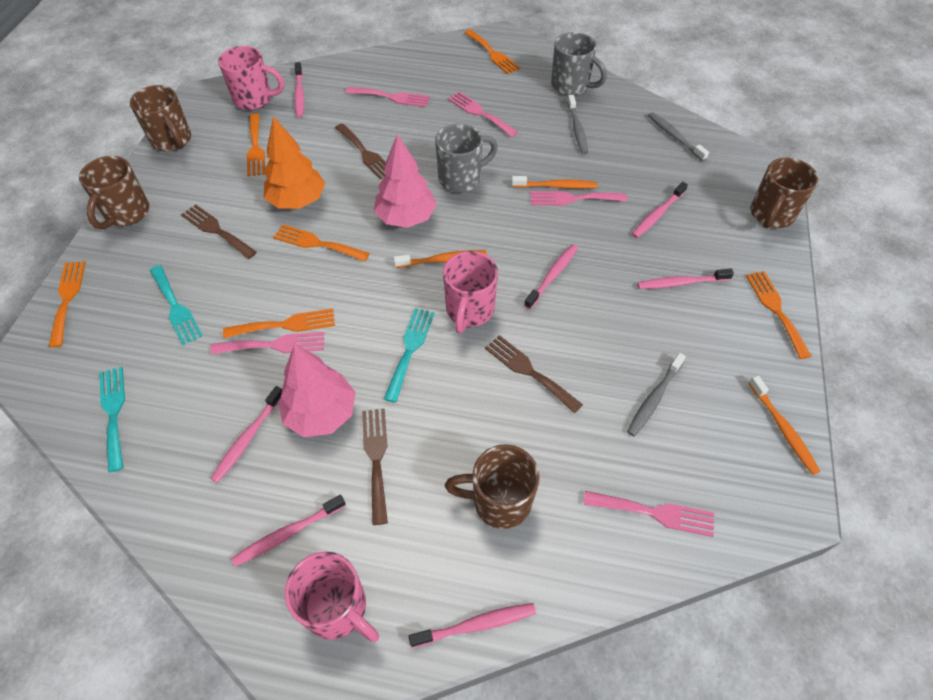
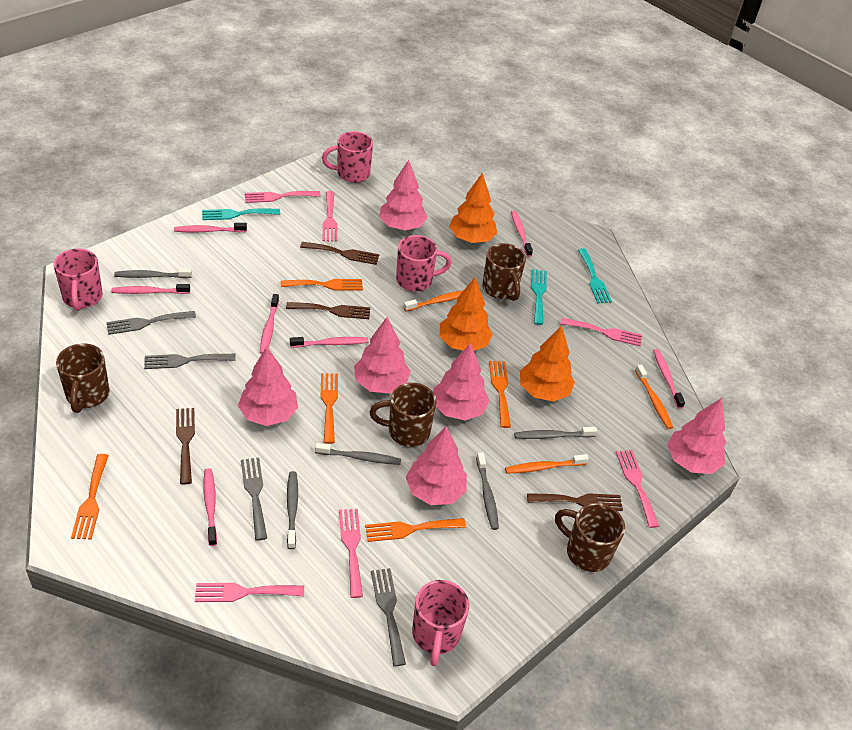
grey fork: none = 0 -> [106,311,196,335] [144,354,236,369] [241,458,267,541] [371,568,406,666] = 4
grey mug: [435,124,498,192] [551,32,607,95] = 2 -> none = 0
grey toothbrush: [567,95,588,154] [627,353,686,437] [648,112,709,161] = 3 -> [114,268,192,278] [287,471,298,549] [315,443,401,465] [476,452,499,530] [514,427,597,439] = 5
orange fork: [49,261,86,347] [223,309,335,338] [247,113,265,176] [273,224,370,262] [464,29,520,74] [746,271,811,359] = 6 -> [71,454,109,540] [281,279,363,291] [321,373,338,444] [365,518,466,542] [489,361,511,428] = 5
orange tree: [264,116,325,209] = 1 -> [440,277,493,351] [449,172,497,243] [520,325,575,402] = 3
pink fork: [211,332,324,354] [345,87,430,107] [448,91,518,137] [530,191,627,205] [583,491,714,537] = 5 -> [195,583,304,602] [245,191,321,203] [323,191,337,242] [339,509,363,598] [560,318,642,346] [616,450,659,528] = 6
pink mug: [218,46,284,110] [285,552,379,642] [443,251,498,334] = 3 -> [54,249,103,311] [322,131,373,183] [396,235,452,291] [412,580,469,666] = 4
pink tree: [278,344,356,437] [374,134,437,228] = 2 -> [238,347,298,426] [354,317,411,394] [379,160,428,230] [406,426,467,505] [433,343,490,421] [667,398,726,474] = 6

